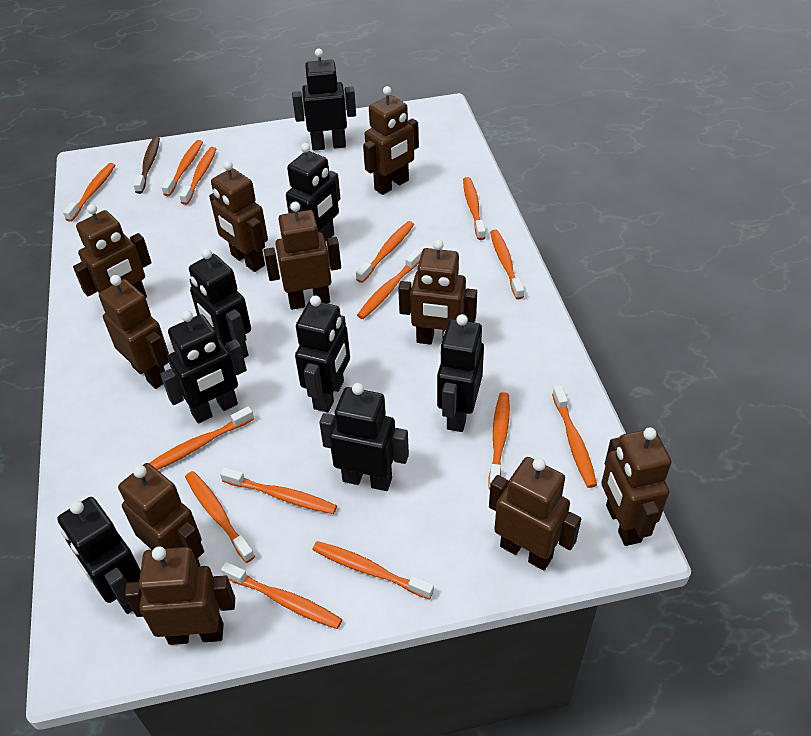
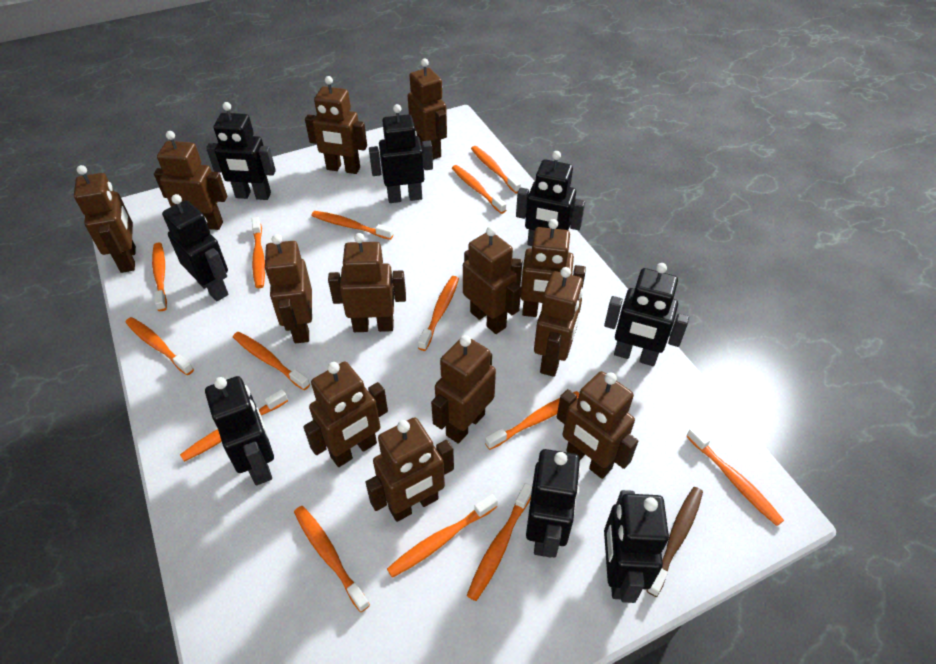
brown robot: [73,204,152,298] [99,275,169,389] [118,463,204,566] [124,546,235,645] [209,161,268,272] [264,202,341,310] [363,86,419,195] [398,240,477,345] [489,457,581,570] [601,427,672,546] = 10 -> [74,165,136,273] [154,131,227,230] [264,234,312,343] [303,361,388,467] [305,76,367,174] [328,233,406,332] [365,417,454,522] [408,59,447,160] [431,335,496,444] [463,226,521,334] [511,219,586,317] [534,267,583,377] [557,371,638,479] = 13

